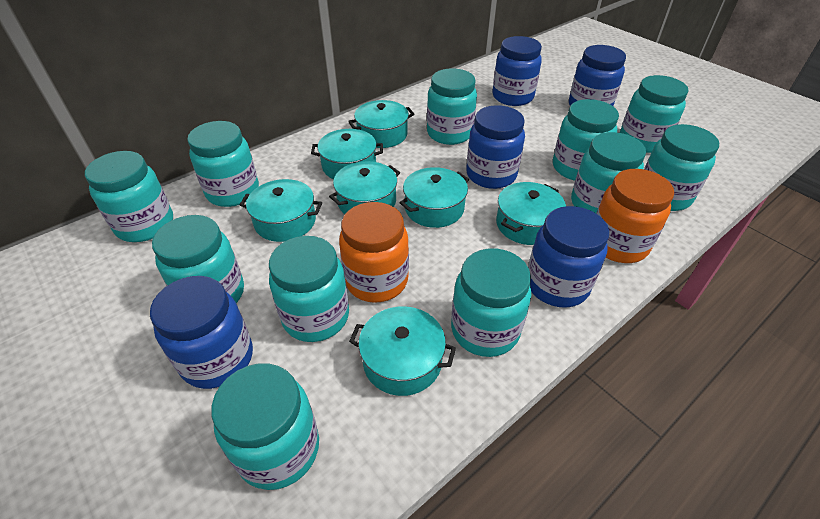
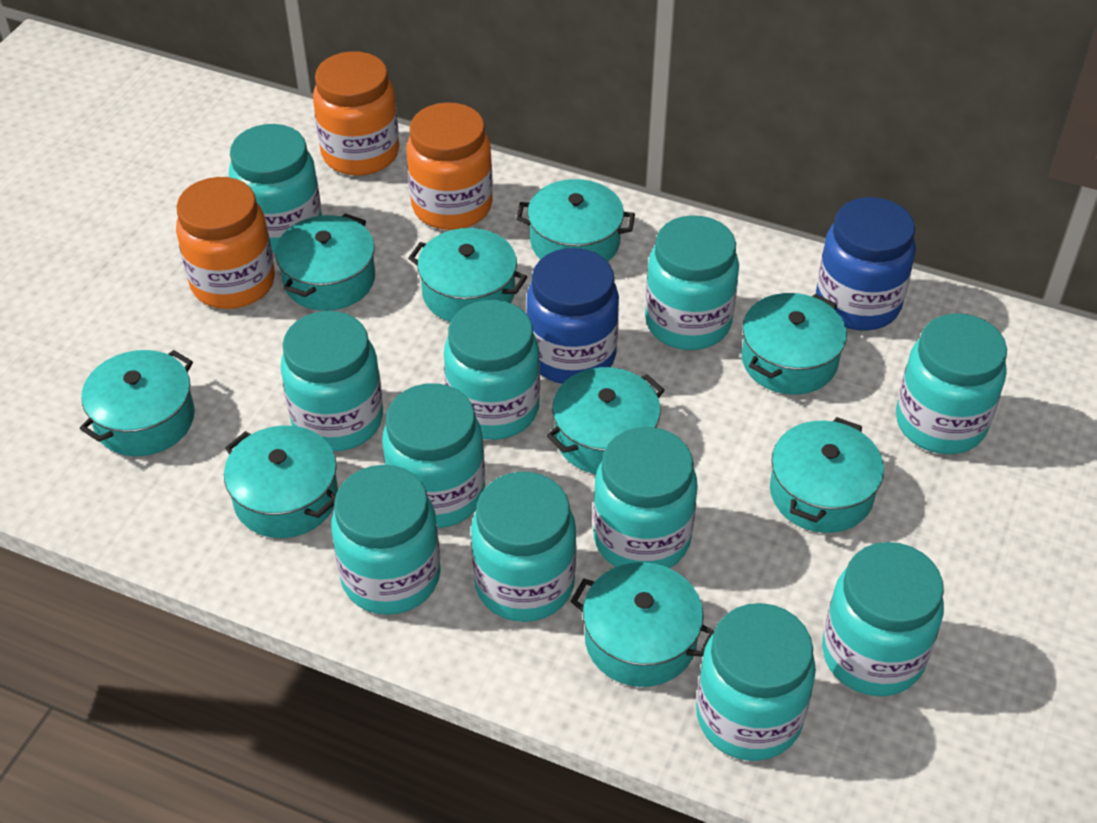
blue jar: [150,276,253,389] [466,105,525,189] [492,36,542,106] [528,206,609,308] [569,45,626,106] = 5 -> [526,248,619,384] [816,197,916,331] = 2
orange jar: [339,202,409,303] [596,169,674,263] = 2 -> [176,177,275,309] [313,51,399,176] [406,102,493,230] = 3
turquoise pot: [240,179,322,242] [311,129,383,179] [329,161,400,214] [348,100,414,148] [349,306,456,396] [400,167,469,228] [496,182,566,245] = 7 -> [79,350,195,456] [224,426,338,538] [275,214,375,311] [408,228,527,322] [516,179,635,262] [546,367,665,474] [570,562,714,687] [741,293,847,395] [770,417,884,533] = 9

